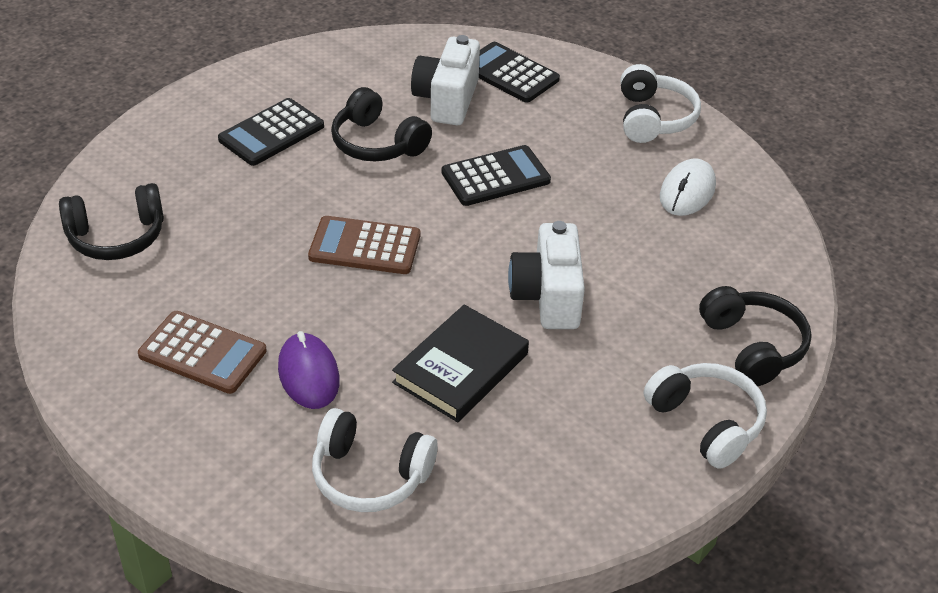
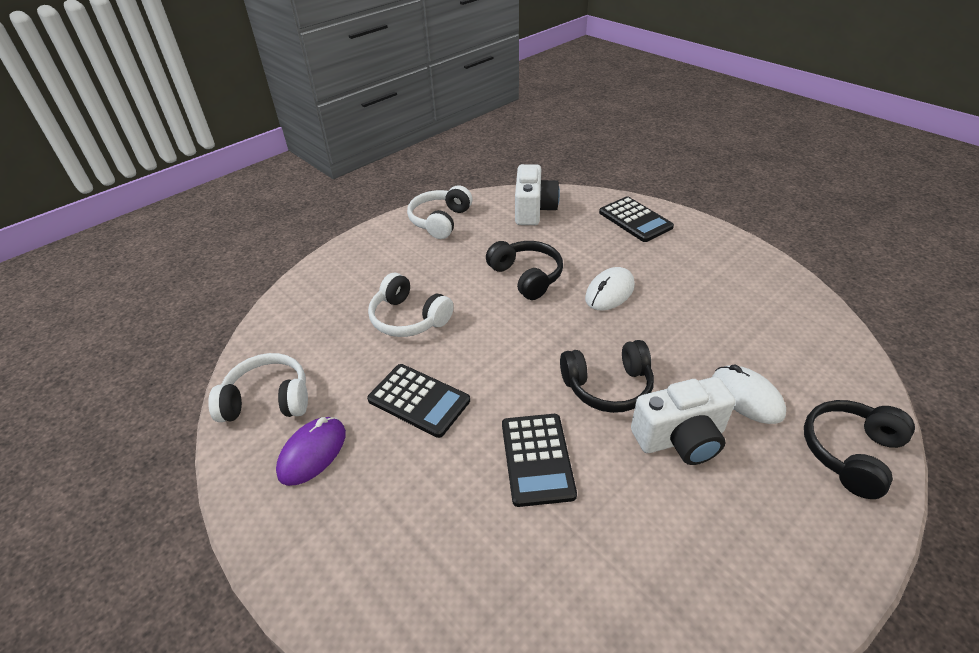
black book: [392,304,529,422] = 1 -> none = 0
brown calculator: [138,311,267,394] [308,216,420,274] = 2 -> none = 0
white mouse: [660,158,716,216] = 1 -> [585,267,635,310] [712,365,786,424] = 2

